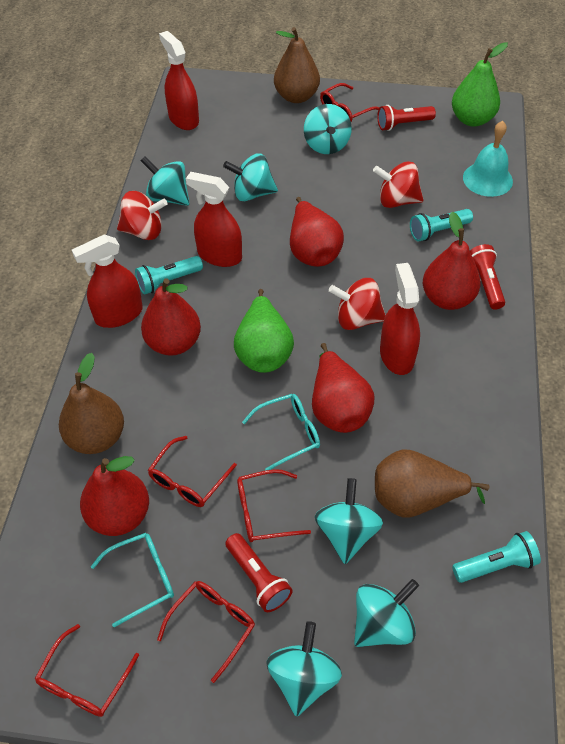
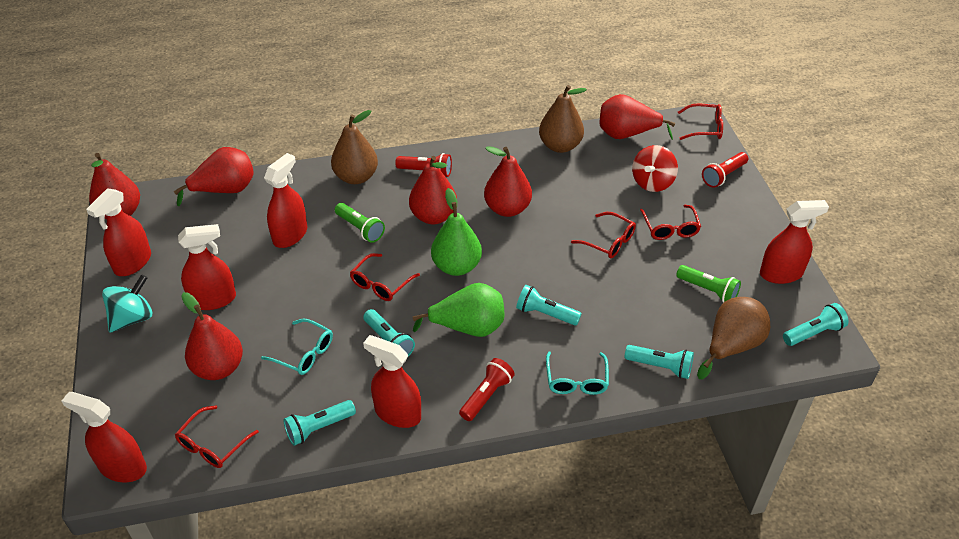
green flashlight: none = 0 -> [335,203,385,243] [676,265,741,303] = 2
red pear: [80,456,149,536] [141,278,201,356] [290,197,344,267] [312,343,374,433] [423,212,480,310] = 5 -> [89,153,140,219] [174,147,254,206] [181,292,243,380] [409,156,457,224] [484,146,532,217] [599,94,675,140] = 6
red spinning top: [117,191,167,240] [329,278,386,330] [373,161,423,208] = 3 -> [632,145,678,192] = 1
red spray bottle: [72,234,143,328] [159,31,199,130] [186,172,242,267] [380,263,420,375] = 4 -> [62,392,147,482] [86,188,151,276] [178,224,236,310] [264,153,307,248] [363,335,421,428] [760,200,829,284] = 6
turquoise bell: [463,121,513,197] = 1 -> none = 0
turquoise flashlight: [135,256,203,294] [410,209,473,241] [452,531,541,583] = 3 -> [283,400,356,446] [363,309,415,356] [516,285,582,326] [625,345,694,379] [783,303,848,346] = 5
turquoise spinning top: [141,156,189,206] [223,154,278,201] [267,621,342,717] [304,104,352,154] [314,478,383,564] [354,579,419,647] = 6 -> [102,274,152,333] = 1

